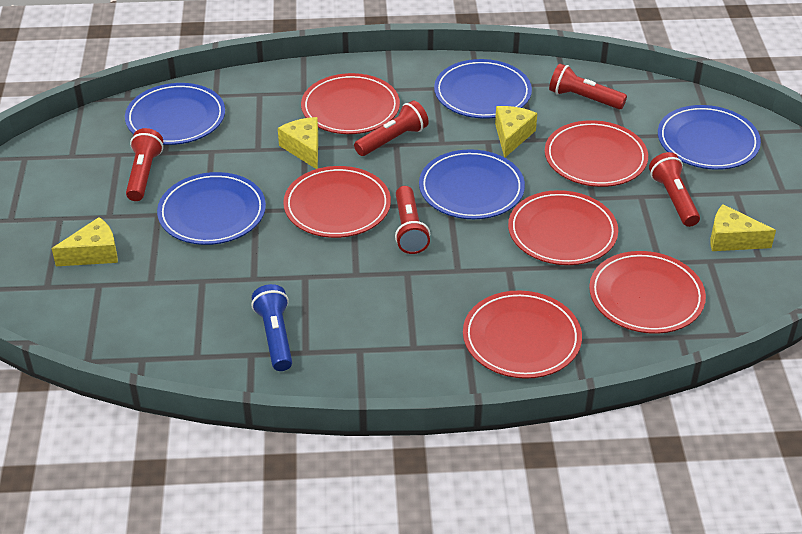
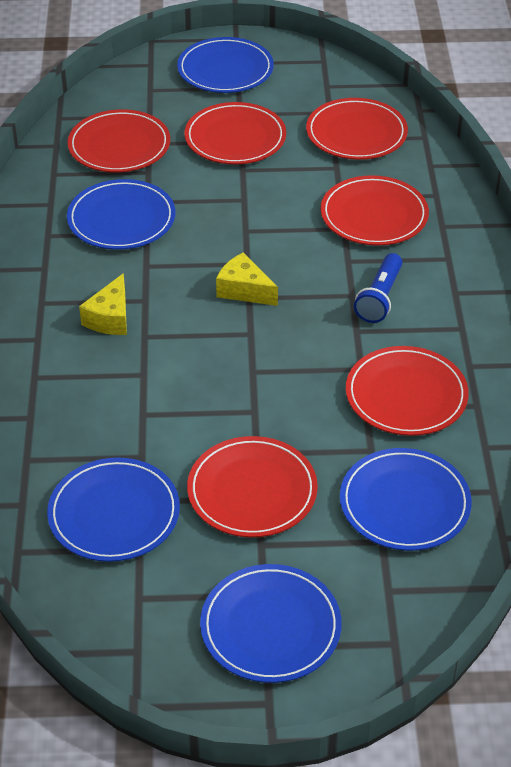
red flashlight: [126,128,163,201] [354,100,429,156] [395,186,430,254] [549,63,627,109] [649,152,700,227] = 5 -> none = 0
yellow cheese: [52,217,118,266] [278,117,318,169] [495,106,537,158] [710,204,776,251] = 4 -> [79,273,127,335] [216,253,278,306] = 2

